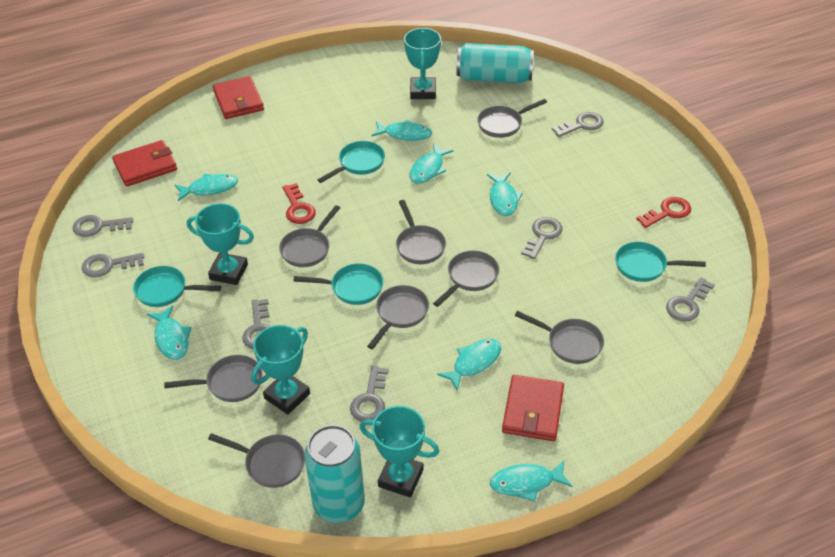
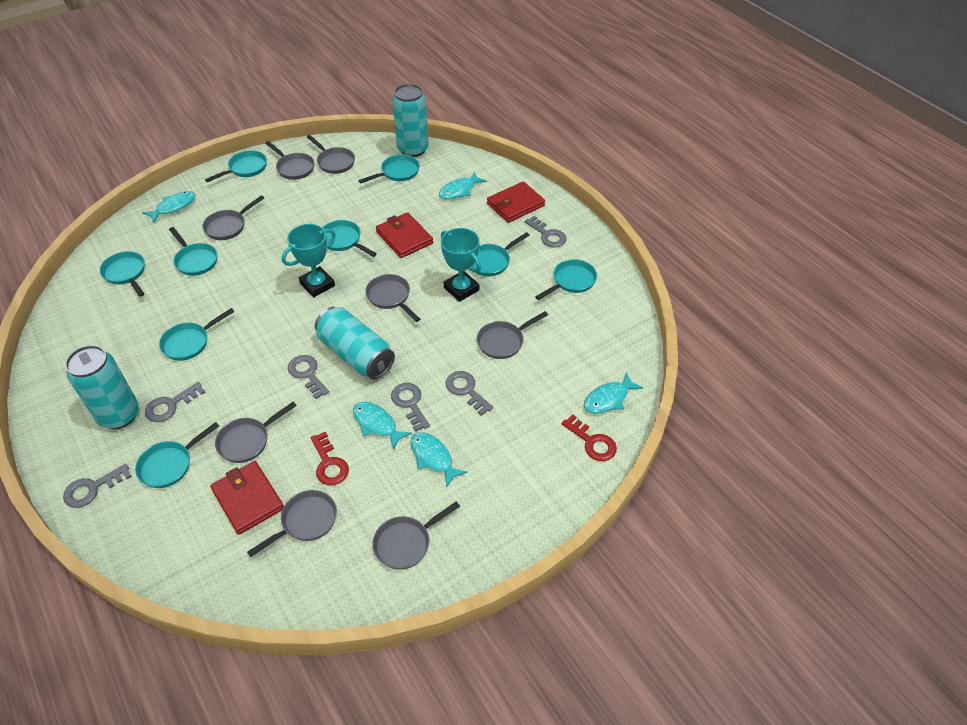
grey key: [73,215,133,237] [82,253,144,277] [242,299,271,349] [350,366,389,422] [521,217,563,259] [552,112,604,137] [666,277,714,322] = 7 -> [63,464,132,508] [145,382,206,422] [288,355,329,399] [391,383,430,432] [446,371,493,416] [525,216,567,248] = 6
turquoise can: [304,425,365,523] [456,43,534,83] = 2 -> [65,345,139,429] [315,307,395,380] [392,84,429,157] = 3
turquoise fish: [147,305,191,360] [175,174,238,201] [371,120,432,141] [410,144,454,184] [437,339,501,391] [487,173,523,216] [490,461,572,501] = 7 -> [142,191,195,223] [353,402,412,450] [411,432,468,488] [439,172,487,199] [584,372,643,413] = 5
turquoise pan: [133,266,221,307] [294,263,383,305] [318,141,385,183] [615,242,706,282] = 4 -> [100,251,145,297] [135,422,219,488] [159,308,234,361] [169,227,218,276] [205,150,267,182] [322,220,377,257] [358,154,420,184] [472,232,530,277] [535,259,597,300] = 9
turquoise trophy: [187,203,254,285] [251,325,310,415] [360,406,440,497] [404,28,441,99] = 4 -> [282,224,336,297] [441,228,481,302] = 2

